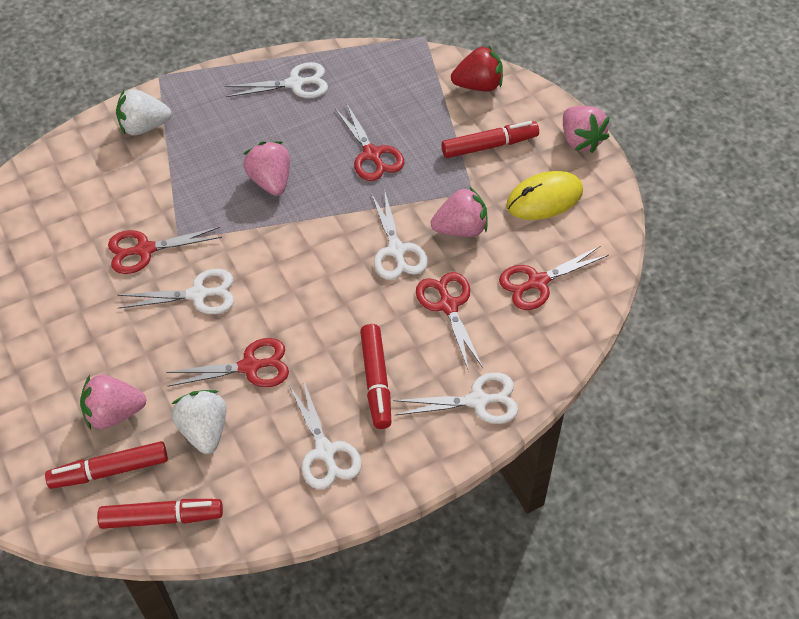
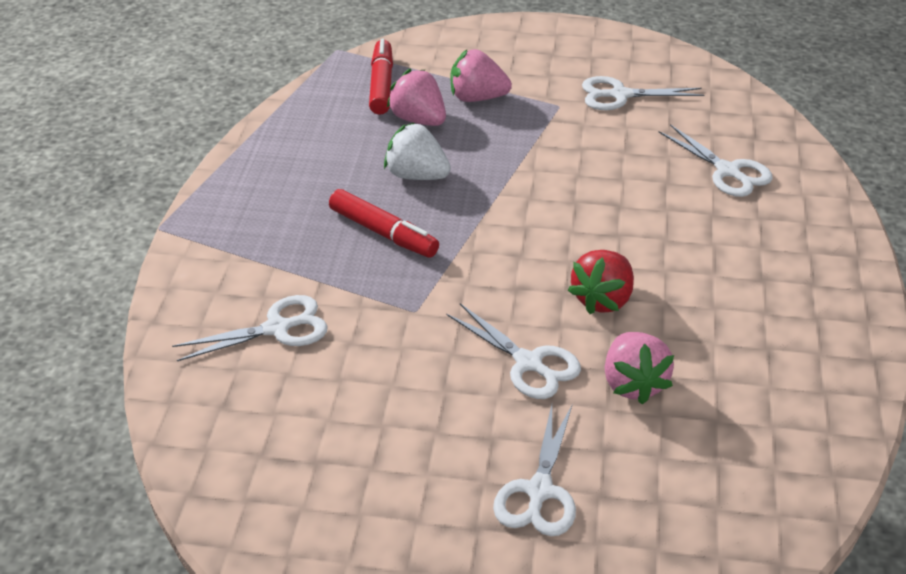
pink strawberry: [80,375,146,430] [244,141,290,196] [431,186,488,237] [563,106,610,153] = 4 -> [387,69,446,126] [451,49,512,102] [605,332,674,405] = 3
red marker: [45,441,168,489] [97,499,223,529] [360,324,391,429] [441,121,539,158] = 4 -> [329,189,439,258] [369,39,393,115] = 2
red scissors: [108,227,222,274] [166,338,289,387] [335,103,404,181] [416,272,483,372] [499,246,609,310] = 5 -> none = 0
white strawberry: [116,89,171,135] [172,390,227,454] = 2 -> [384,122,451,180] = 1
yellow mouse: [506,171,583,220] = 1 -> none = 0

